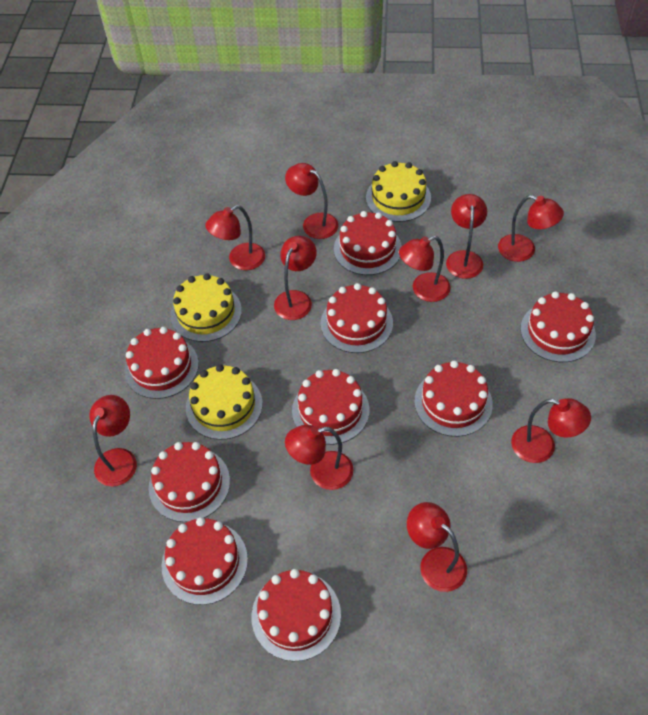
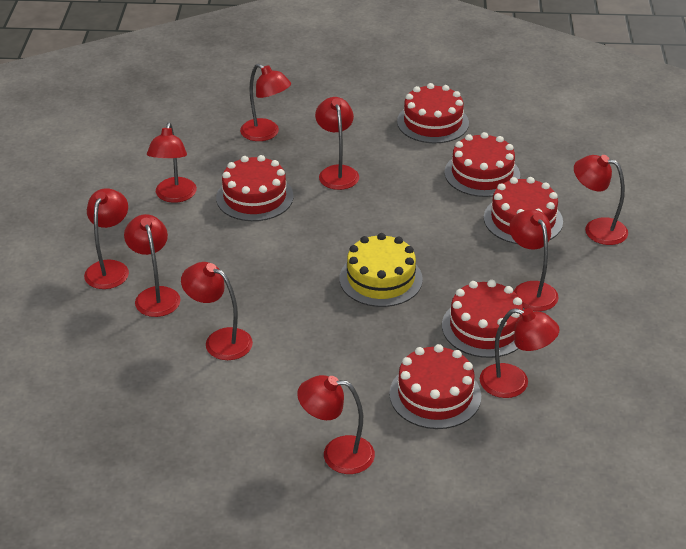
red cake: [124,327,199,399] [149,442,230,522] [162,517,248,605] [252,569,341,661] [292,369,370,445] [321,283,393,353] [334,211,402,275] [414,360,493,437] [520,291,596,362] = 9 -> [216,155,294,221] [389,344,481,429] [397,83,469,143] [442,280,523,358] [444,132,520,197] [484,177,563,244] = 6
yellow cake: [170,273,242,342] [186,364,263,440] [366,161,431,222] = 3 -> [339,233,423,307] = 1

